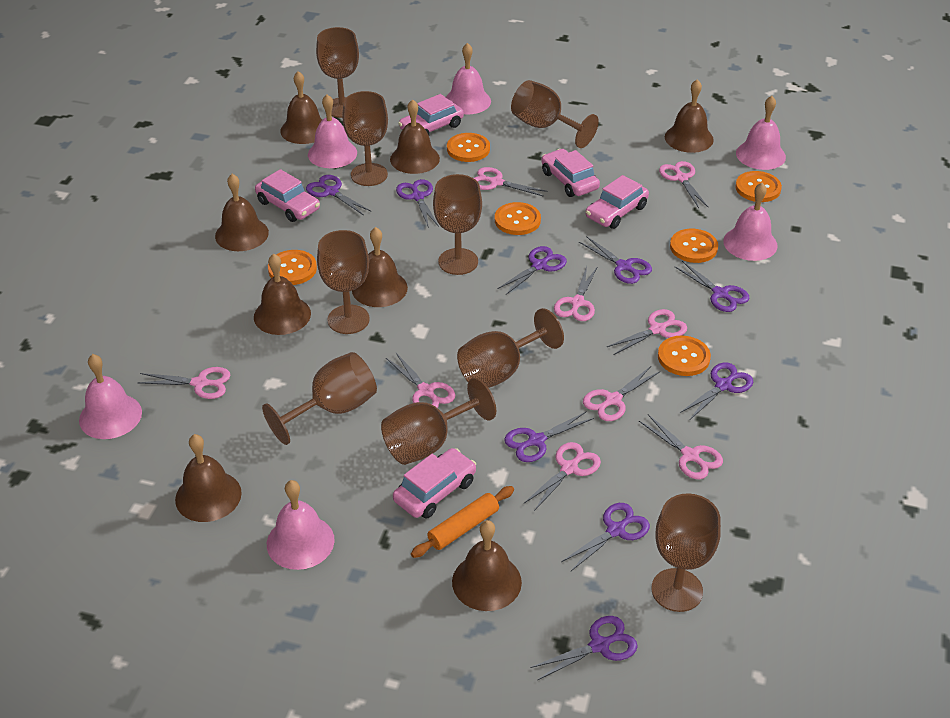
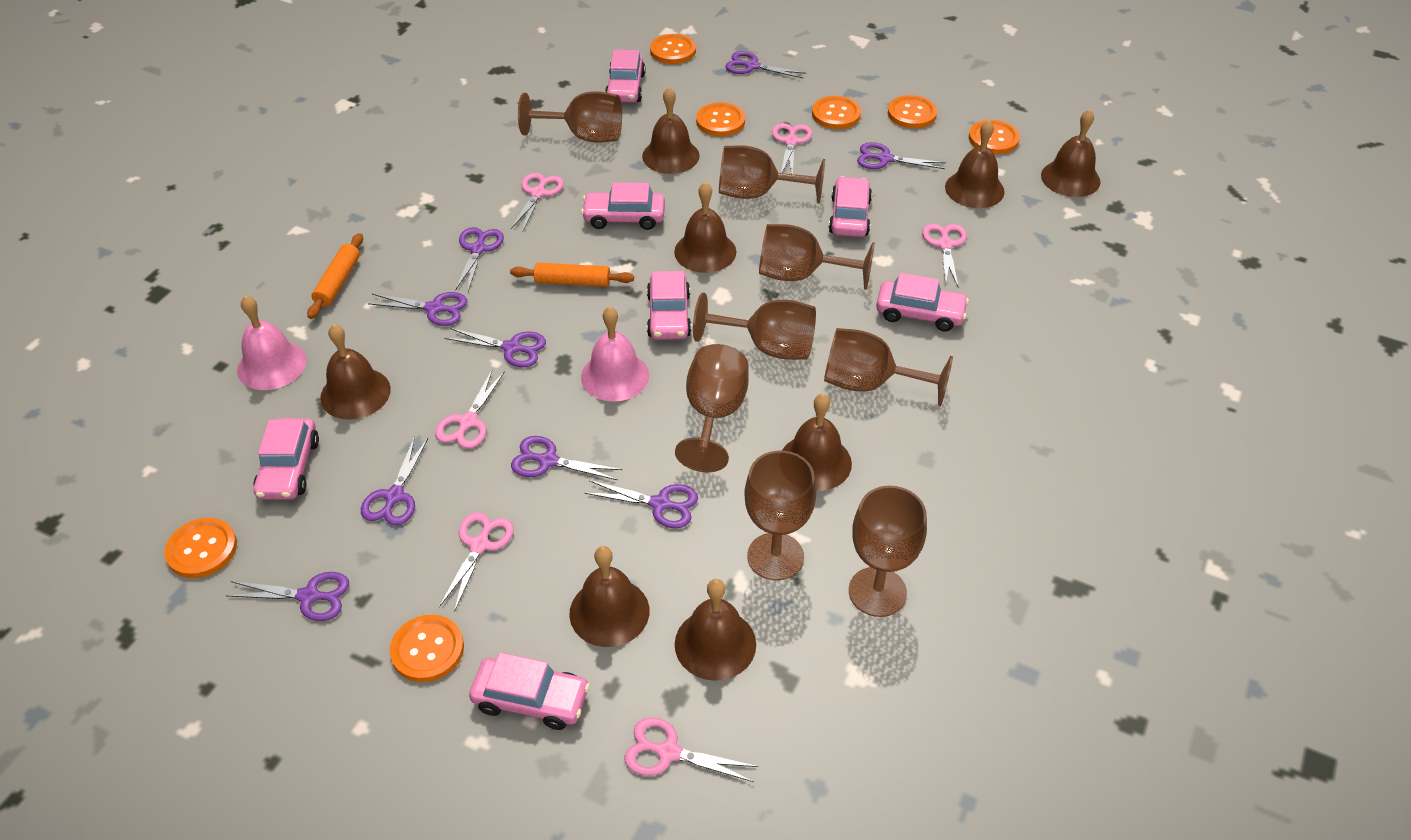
brown goblet: [262,352,377,445] [316,27,359,118] [317,230,370,334] [342,91,388,186] [381,378,496,465] [433,174,482,275] [457,308,564,388] [511,80,599,148] [651,493,721,612] = 9 -> [518,91,622,143] [675,344,749,472] [693,293,816,360] [719,145,825,203] [744,451,816,581] [759,224,875,290] [824,328,953,407] [849,486,927,617] = 8
orange button: [268,250,317,285] [447,133,490,162] [495,202,541,235] [658,336,711,376] [670,229,718,263] [735,171,782,202] = 6 -> [164,518,237,578] [390,615,464,682] [650,34,696,64] [696,102,745,136] [812,96,861,129] [888,95,937,129] [969,120,1020,154] = 7
orange rolling pin: [411,486,514,558] = 1 -> [307,233,363,319] [510,263,634,287] = 2
pink bell: [79,354,142,439] [267,480,335,570] [308,94,357,168] [446,43,491,114] [723,183,778,261] [736,96,786,170] = 6 -> [237,295,307,390] [581,306,649,402] = 2
pink car: [255,169,320,222] [393,448,476,519] [398,94,464,135] [541,149,600,197] [586,175,649,229] = 5 -> [253,418,319,500] [469,652,590,730] [581,182,665,230] [605,50,646,103] [647,271,692,340] [829,176,872,237] [876,273,969,332] = 7
pink scissors: [137,367,230,399] [386,352,455,408] [474,167,548,197] [523,442,601,511] [554,266,598,321] [583,366,659,421] [607,309,687,355] [639,414,723,480] [659,161,708,208] = 9 -> [435,369,505,449] [439,512,514,612] [511,173,564,233] [624,717,758,782] [772,123,812,174] [922,223,967,287] = 6

